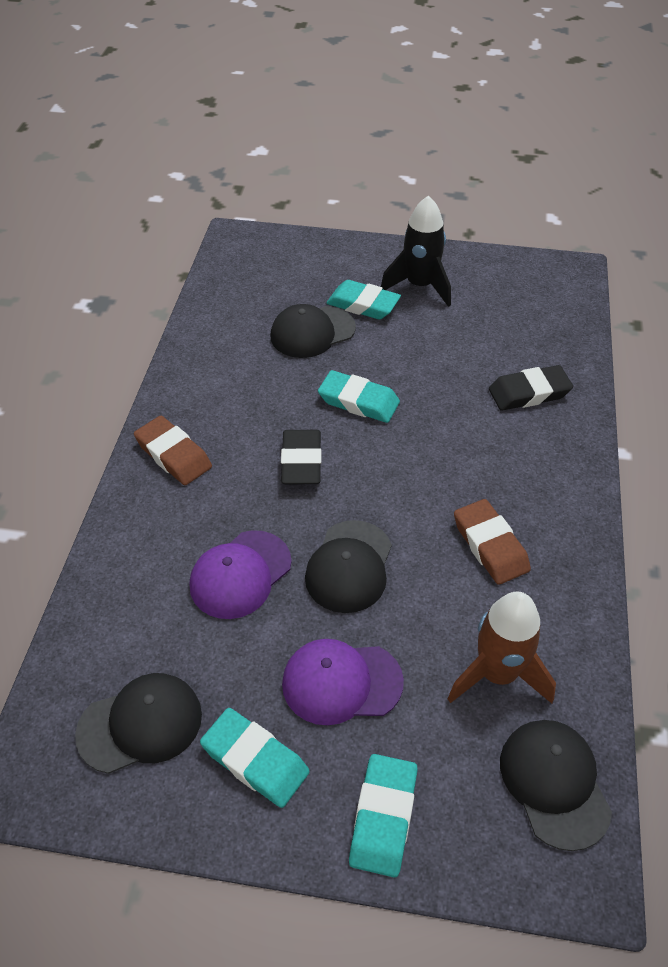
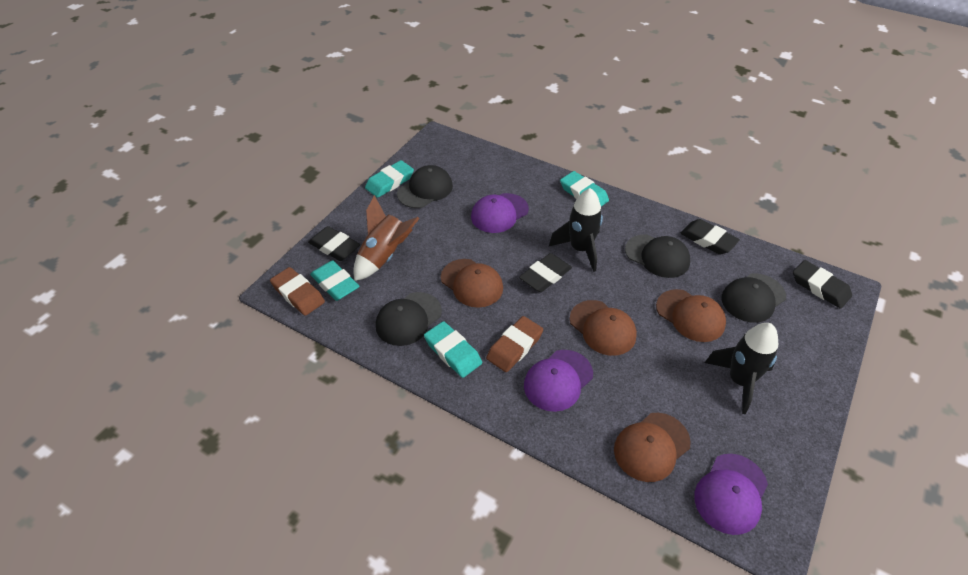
black eraser: [281,430,322,484] [489,365,573,411] = 2 -> [308,226,360,261] [519,253,572,292] [680,219,740,255] [793,260,852,309] = 4
black rocket: [381,195,451,307] = 1 -> [549,188,603,272] [705,323,778,414] = 2
brown cap: none = 0 -> [441,259,503,308] [570,300,637,356] [614,413,691,482] [656,289,726,342] = 4
purple cap: [190,530,292,619] [282,639,404,725] = 2 -> [471,193,529,233] [524,350,593,412] [694,454,768,535] = 3

